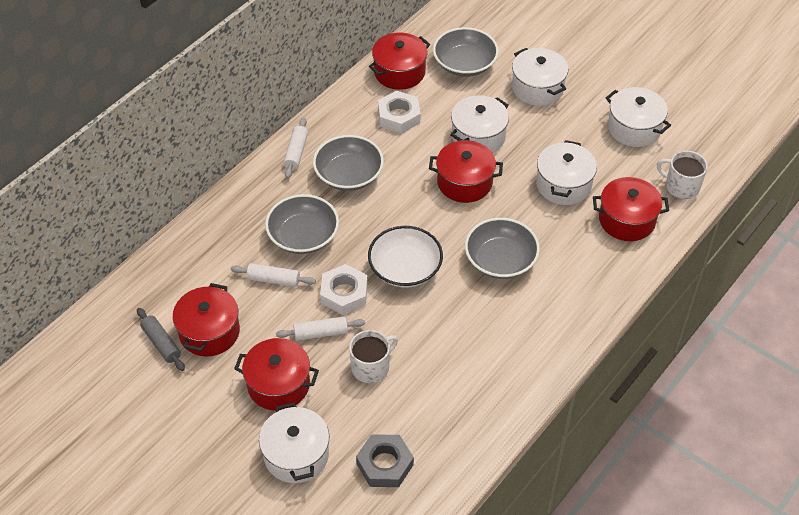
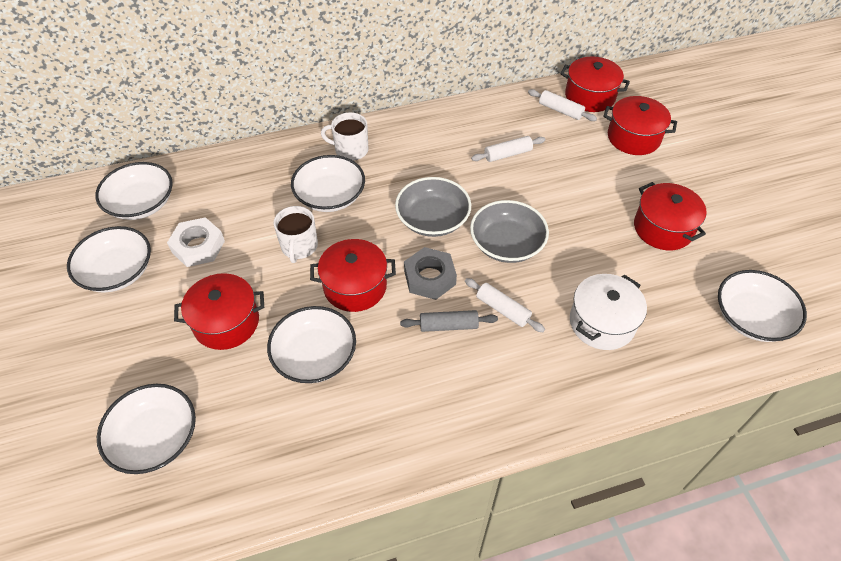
grey bowl: [265,194,339,254] [313,135,384,191] [433,27,499,77] [465,218,540,279] = 4 -> [395,177,471,237] [470,200,549,263] = 2
white bowl: [368,226,443,288] = 1 -> [67,226,151,293] [95,162,173,220] [97,384,196,474] [267,306,356,383] [291,155,365,212] [718,270,807,342] = 6
white nut: [320,264,368,315] [378,90,420,133] = 2 -> [167,217,225,267] = 1
white pot: [259,402,329,483] [450,95,509,153] [512,48,568,106] [536,140,597,205] [606,87,671,147] = 5 -> [570,274,647,350] = 1

